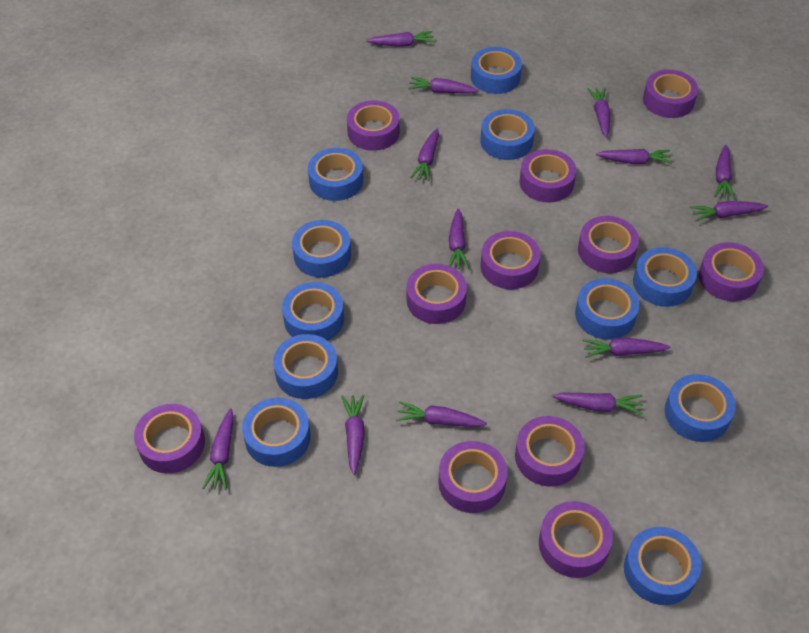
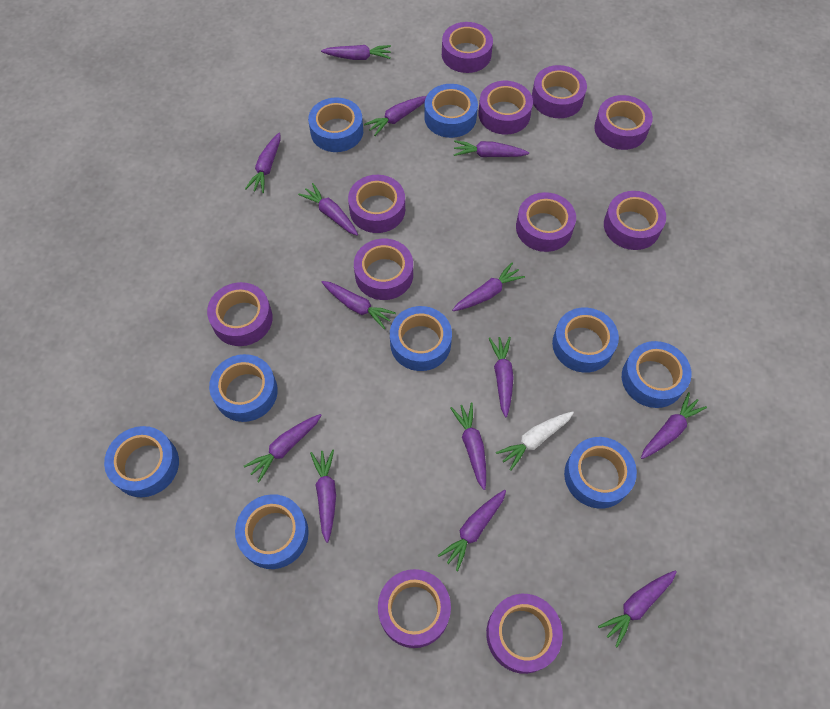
blue tape: [242,398,311,467] [273,334,338,399] [282,282,344,341] [292,220,351,277] [308,148,363,201] [471,47,522,94] [480,109,535,160] [575,278,639,340] [624,527,702,605] [633,247,697,307] [665,374,736,442] = 11 -> [104,426,179,497] [209,354,278,422] [235,494,309,569] [308,97,363,152] [390,306,452,371] [424,84,478,138] [552,307,619,373] [564,437,637,509] [622,341,692,408] = 9
purple carrot: [202,408,234,490] [341,394,365,475] [367,31,435,47] [396,401,487,427] [408,77,479,93] [410,128,439,181] [449,208,469,269] [552,393,643,415] [582,338,670,358] [587,88,610,138] [596,149,672,164] [690,201,768,221] [714,145,735,200] = 13 -> [244,414,322,482] [245,133,281,193] [298,183,358,236] [310,450,336,543] [321,45,391,60] [322,281,396,329] [364,96,426,136] [438,490,506,571] [450,402,486,490] [452,263,525,311] [454,140,529,157] [489,337,514,417] [598,570,677,647] [641,392,707,459] = 14
white carrot: none = 0 -> [496,411,574,471] = 1

